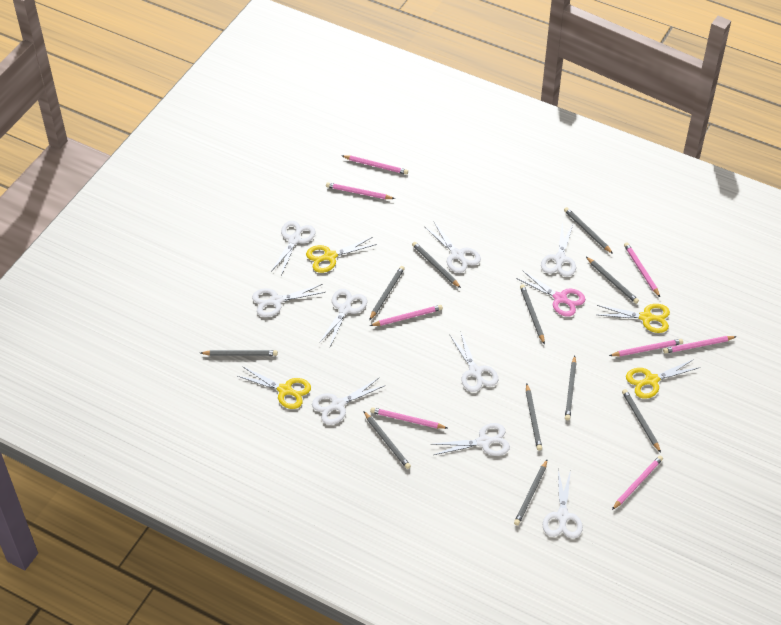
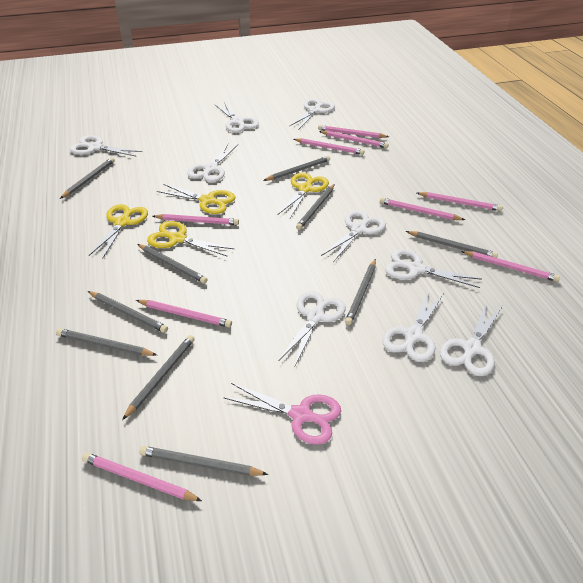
grey pencil: [201,350,278,356] [363,411,411,469] [369,266,405,320] [412,242,461,288] [514,460,547,525] [520,285,545,345] [526,383,542,451] [564,207,613,254] [565,356,576,420] [586,257,639,304] [622,389,661,453] = 11 -> [56,328,157,356] [60,157,115,199] [88,291,168,333] [122,335,195,420] [137,244,208,284] [139,446,268,476] [263,156,330,181] [296,184,335,230] [345,259,376,325] [406,231,498,258] = 10
pink pencil: [326,182,395,199] [342,155,408,175] [370,305,443,326] [370,407,447,429] [609,339,683,357] [612,455,663,510] [624,242,660,297] [663,336,737,354] = 8 -> [82,452,202,501] [136,300,232,327] [153,214,239,225] [293,138,365,155] [318,125,389,138] [319,131,389,148] [380,198,465,220] [417,192,503,211] [461,251,560,282] = 9

